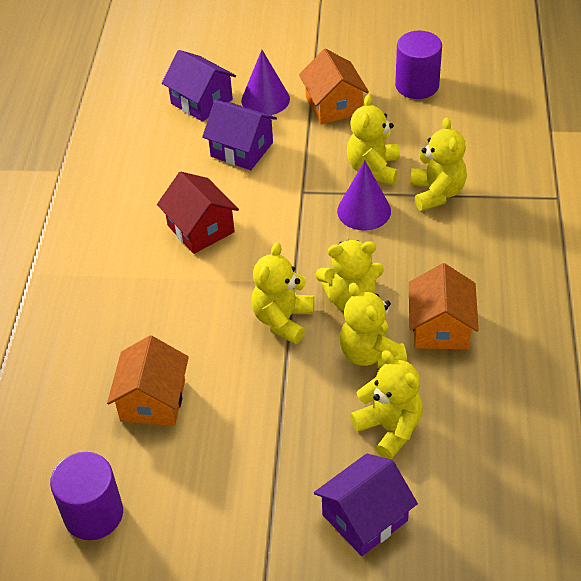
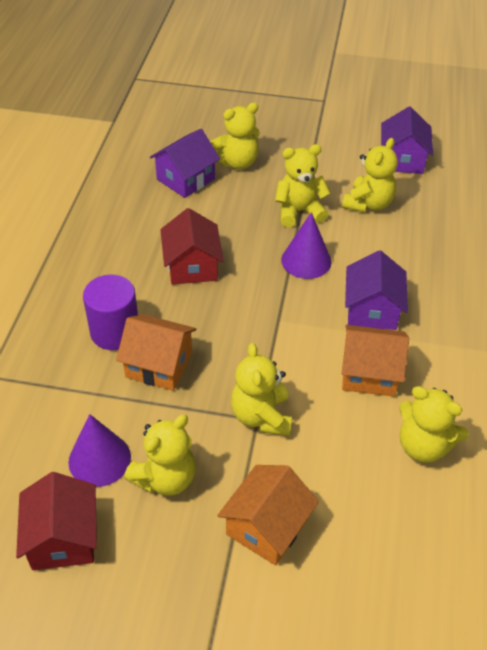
purple cylinder: [50,452,123,540] [395,31,442,99] = 2 -> [83,275,138,350] = 1
red house: [157,172,239,254] = 1 -> [16,472,97,570] [161,208,223,285] = 2

